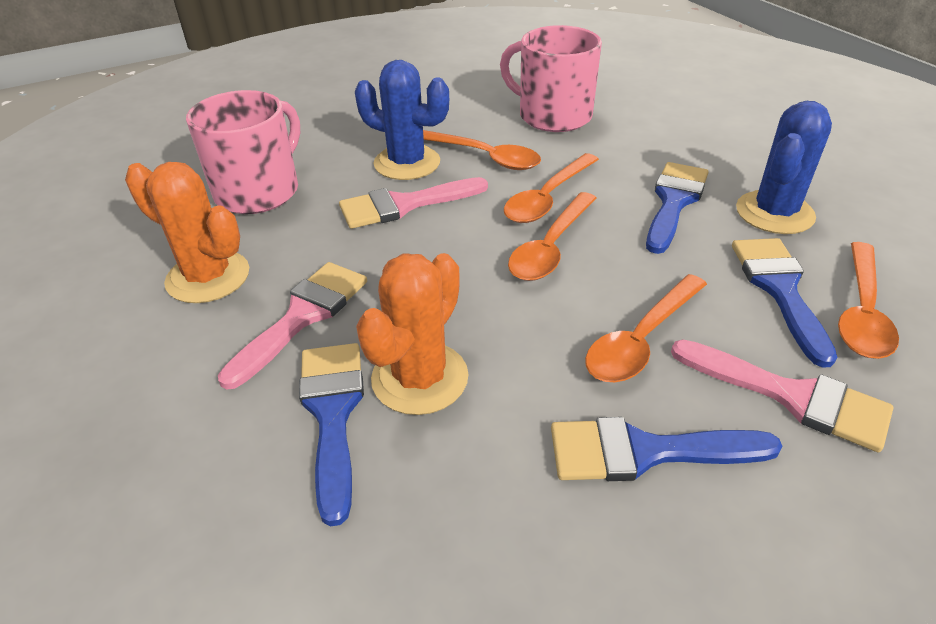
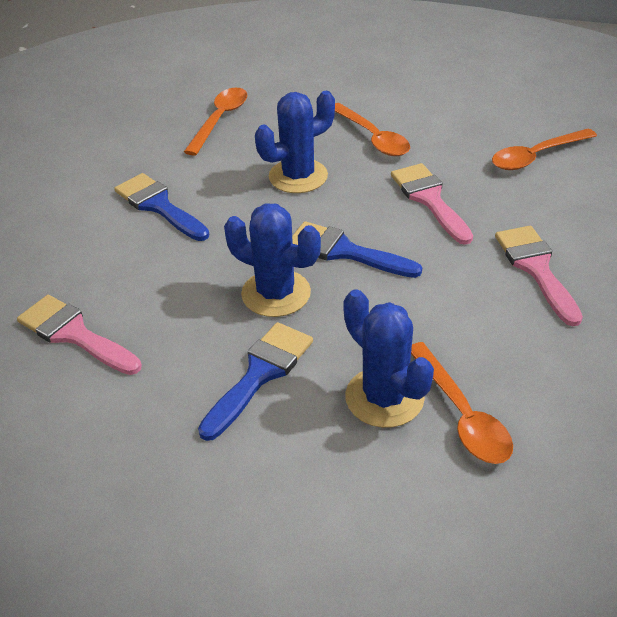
blue brush: [299,343,364,527] [551,417,782,481] [646,162,708,254] [732,238,837,368] = 4 -> [114,173,209,241] [198,322,313,441] [292,221,422,278] = 3
blue cactus: [355,60,449,180] [736,101,832,234] = 2 -> [224,203,321,317] [255,91,335,193] [343,289,434,428] = 3
orange cactus: [125,162,249,303] [356,253,469,415] = 2 -> none = 0
orange spoon: [423,130,541,170] [504,153,599,223] [508,192,597,281] [585,274,707,382] [838,242,899,359] = 5 -> [184,88,247,155] [335,103,410,156] [411,342,513,464] [492,129,597,170] = 4
pink mug: [186,90,300,214] [500,25,602,132] = 2 -> none = 0

